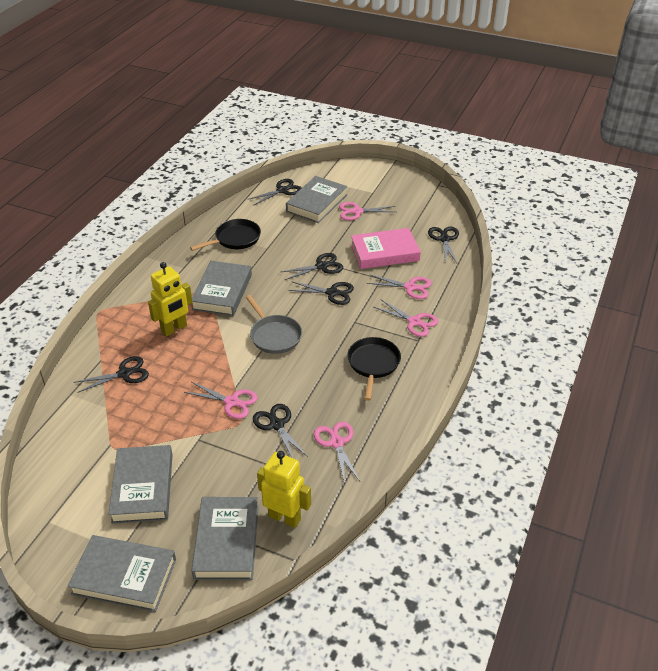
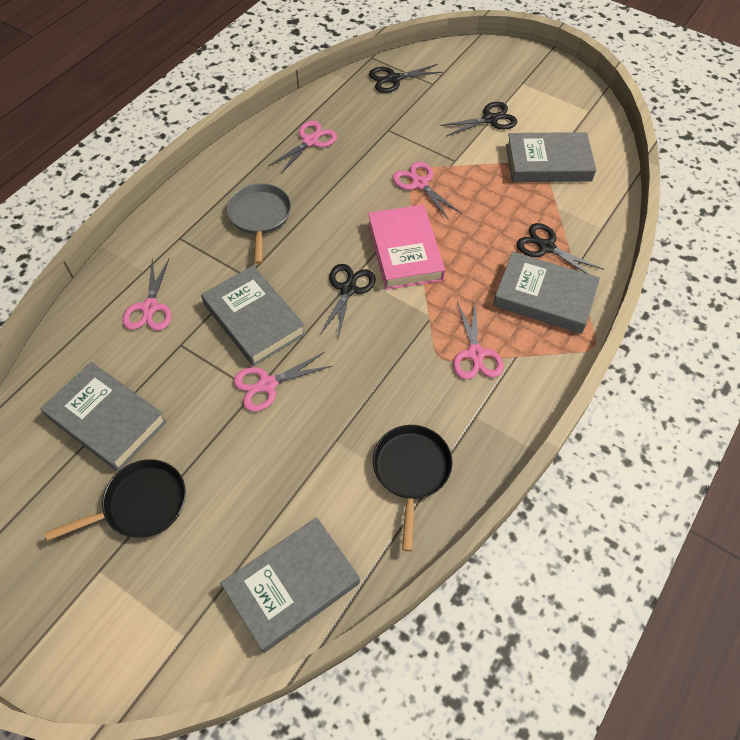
black scissors: [74,356,149,393] [247,179,302,206] [253,404,308,458] [281,253,343,280] [288,281,354,305] [428,227,459,263] = 6 -> [320,264,376,338] [369,64,443,93] [440,102,517,136] [517,223,604,274] = 4
yellow robot: [148,262,193,336] [257,451,311,528] = 2 -> none = 0

